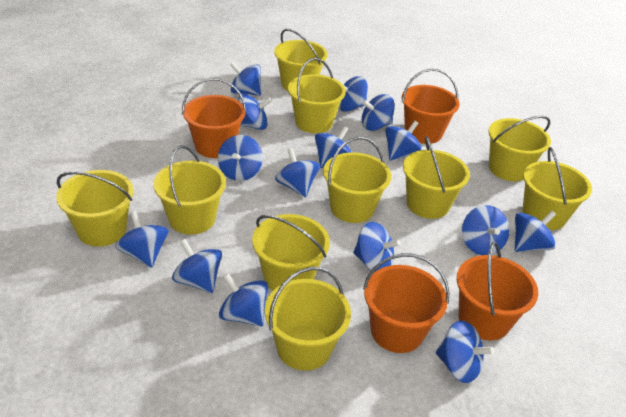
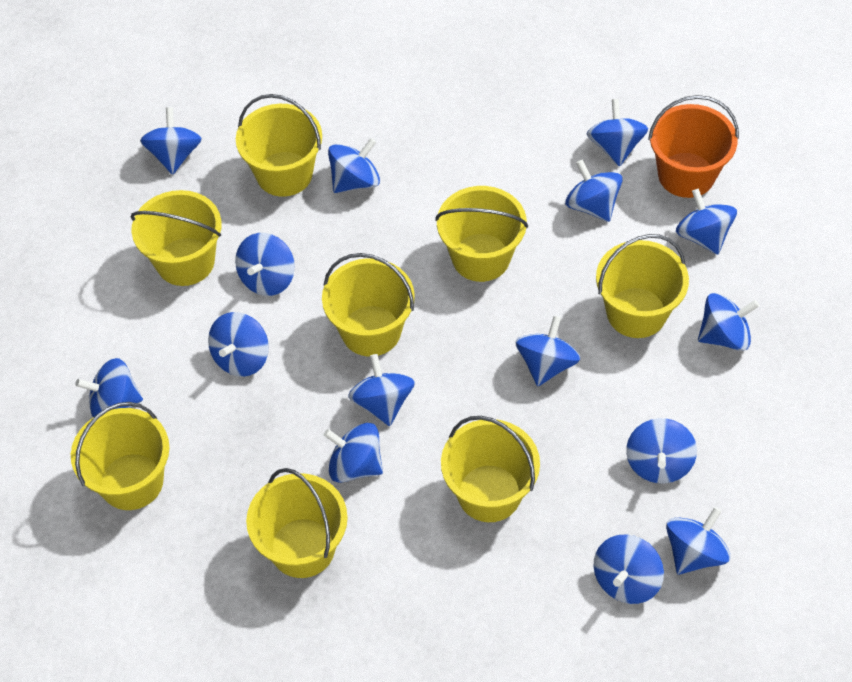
orange bucket: [182,78,246,158] [363,253,449,353] [402,69,460,144] [457,242,538,341] = 4 -> [648,95,739,198] = 1
yellow bucket: [56,170,134,247] [153,145,226,235] [252,214,330,291] [265,267,351,371] [274,29,328,91] [288,58,346,133] [323,137,391,223] [403,136,470,219] [488,116,551,181] [522,147,592,230] = 10 -> [71,402,169,510] [130,190,222,286] [236,94,322,197] [246,468,348,578] [322,253,415,356] [435,186,528,282] [441,416,540,522] [596,234,689,338] = 8

